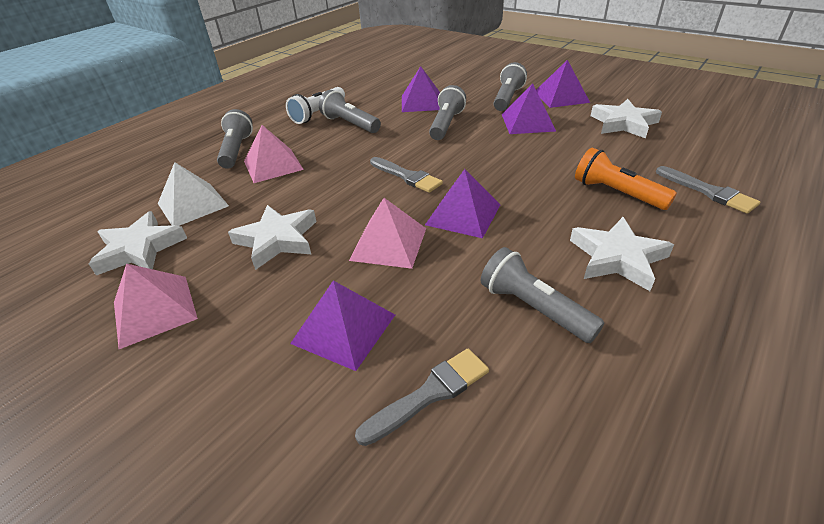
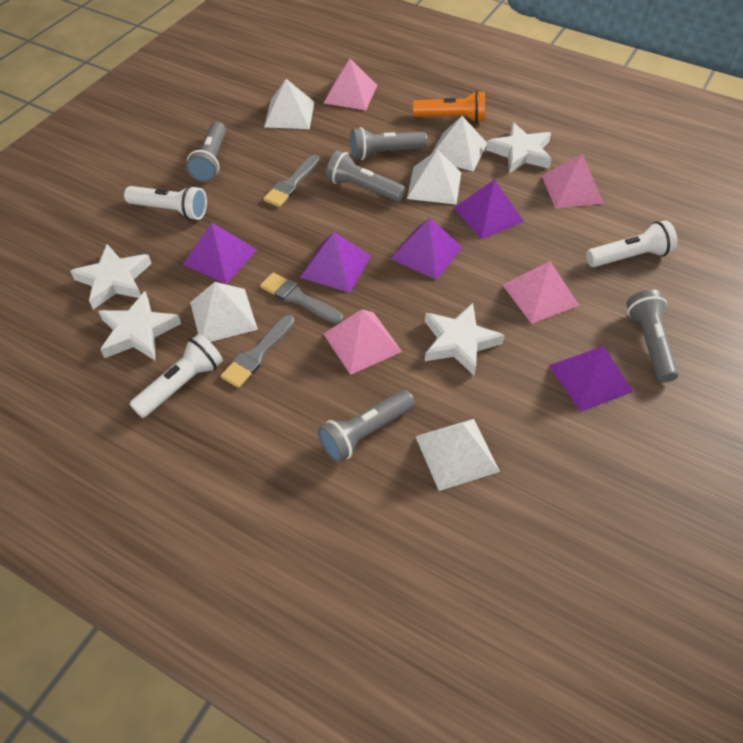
pink pyramid: [114,264,198,349] [244,125,304,183] [349,198,426,269] = 3 -> [324,59,377,110] [324,309,402,375] [503,261,579,324] [542,154,604,208] = 4
white flashlight: [286,87,345,124] = 1 -> [124,185,207,220] [129,334,223,418] [586,220,677,267] = 3
white pyramid: [158,162,229,226] = 1 -> [190,282,258,342] [264,79,315,129] [407,150,461,205] [415,419,500,491] [431,116,487,171] = 5

